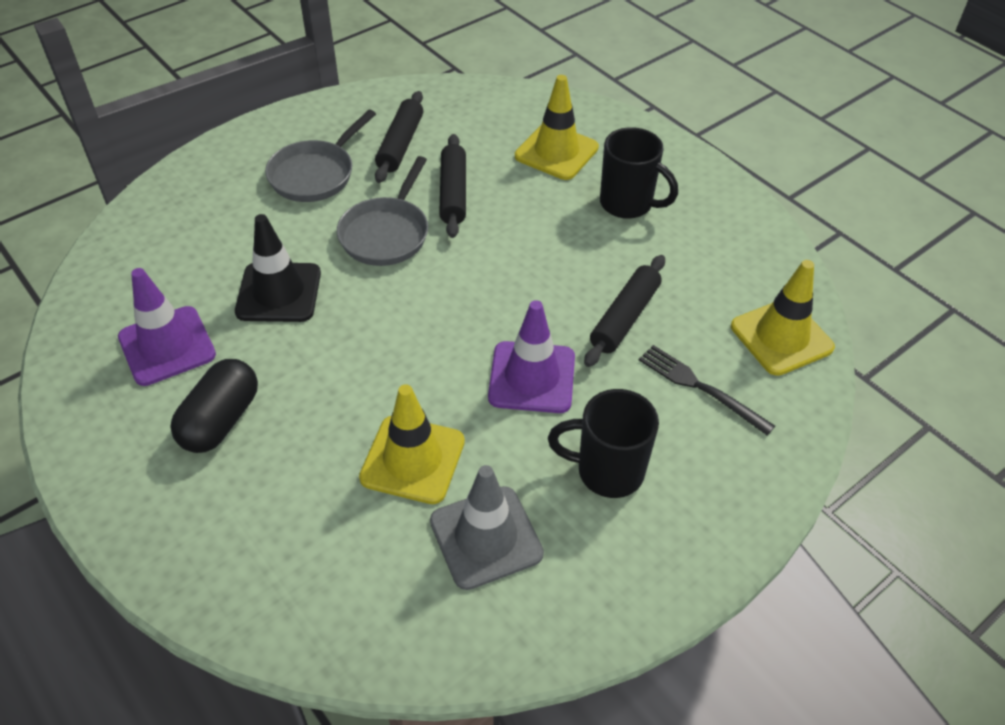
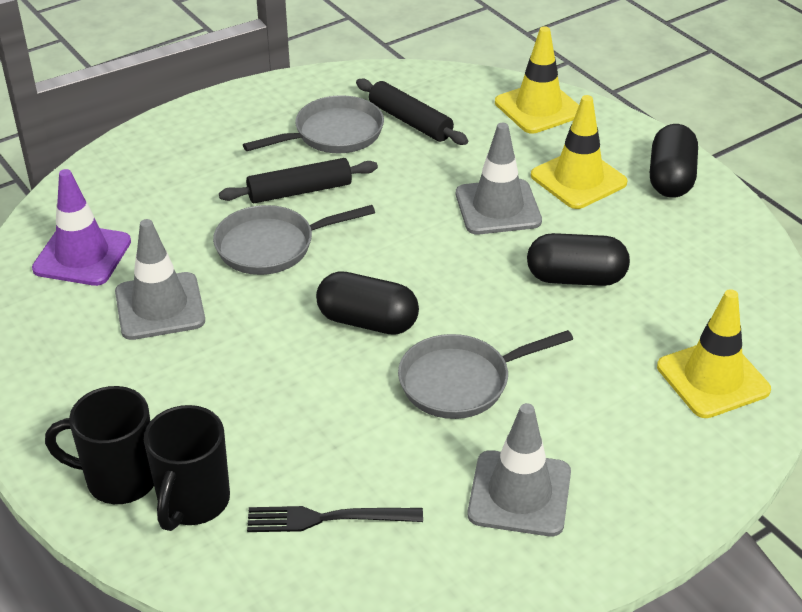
black capsule: [170,359,258,453] = 1 -> [316,271,419,335] [527,233,630,286] [650,124,698,198] = 3
black rolling pin: [375,91,423,183] [439,134,466,238] [584,255,665,367] = 3 -> [219,158,378,203] [356,79,468,145] = 2
black traffic cone: [235,214,321,322] = 1 -> none = 0
grey pan: [265,110,376,202] [337,156,428,266] = 2 -> [213,205,375,275] [243,95,384,153] [398,330,573,419] = 3
grey traffic cone: [430,465,544,590] = 1 -> [115,219,205,340] [456,123,542,234] [467,403,571,536] = 3
purple traffic cone: [118,268,216,386] [488,300,575,413] = 2 -> [32,169,131,286] = 1

